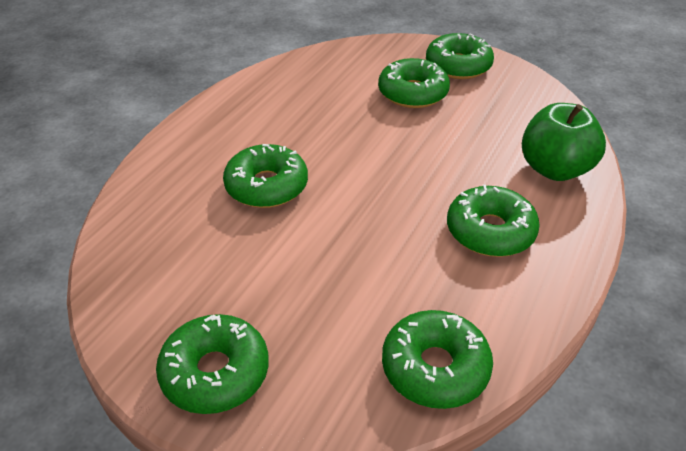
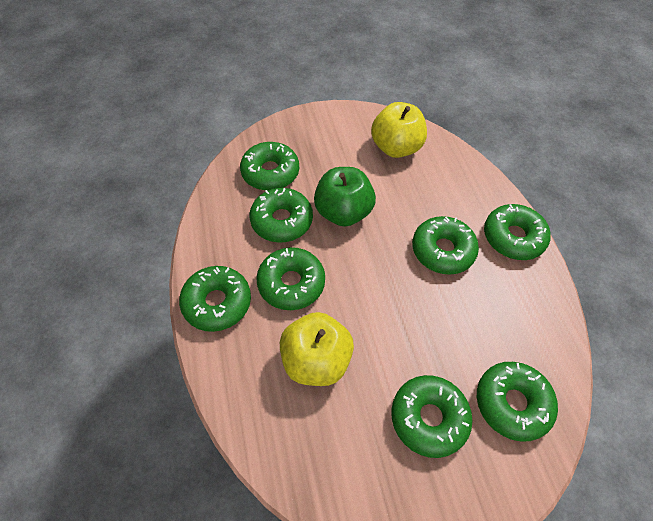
green donut: [156,314,269,414] [223,144,308,208] [378,58,450,108] [382,310,493,409] [426,33,494,79] [447,185,540,257] = 6 -> [179,266,251,332] [240,142,299,191] [250,188,313,243] [256,247,325,310] [391,375,473,458] [412,216,479,275] [477,362,558,442] [484,204,550,260] = 8
yellow apple: none = 0 -> [280,312,354,386] [371,102,427,158] = 2

